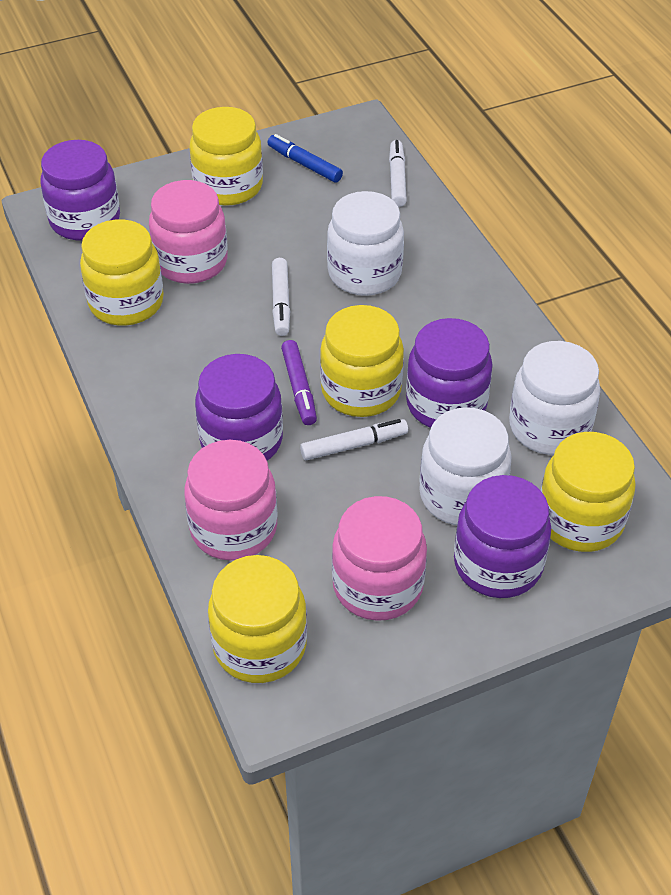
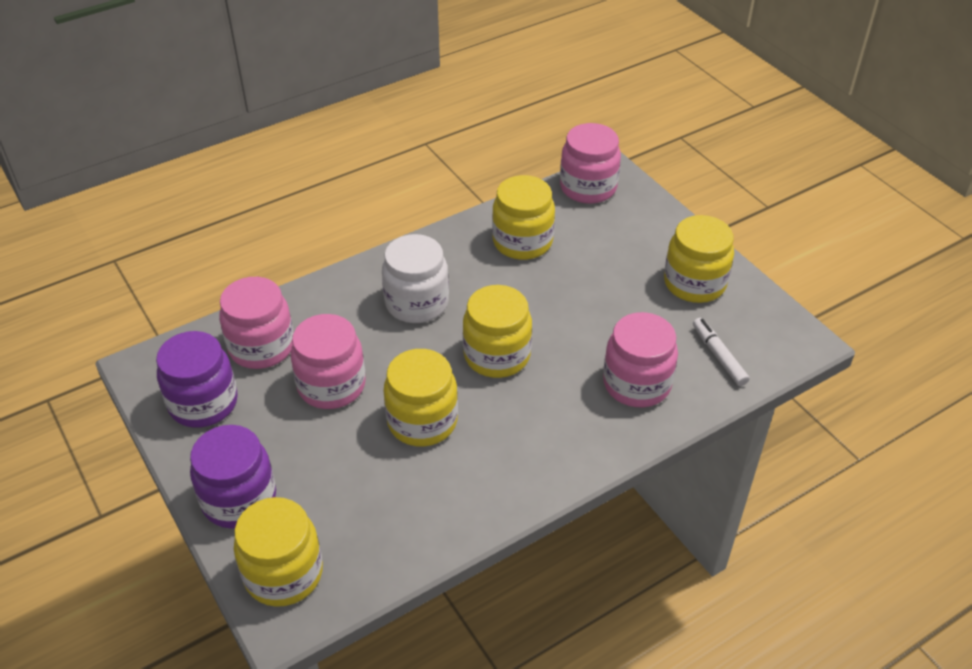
blue marker: [268,134,343,183] = 1 -> none = 0
pink jar: [149,180,228,284] [184,440,278,561] [332,496,427,621] = 3 -> [219,277,293,369] [291,314,366,409] [560,123,621,204] [603,312,678,407] = 4
purple jar: [40,140,120,241] [195,354,283,461] [406,318,493,428] [454,475,551,598] = 4 -> [156,331,238,428] [190,425,276,529] = 2
purple marker: [281,340,317,425] = 1 -> none = 0
white jar: [327,191,404,296] [419,407,511,525] [509,341,600,455] = 3 -> [382,234,449,323] = 1
white marker: [272,258,290,336] [300,419,408,460] [389,140,407,207] = 3 -> [693,318,750,386] = 1

